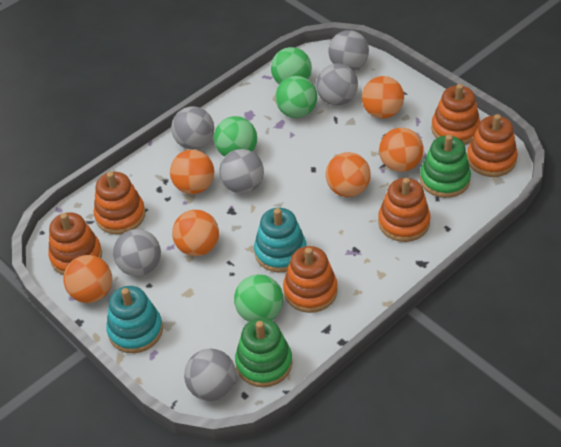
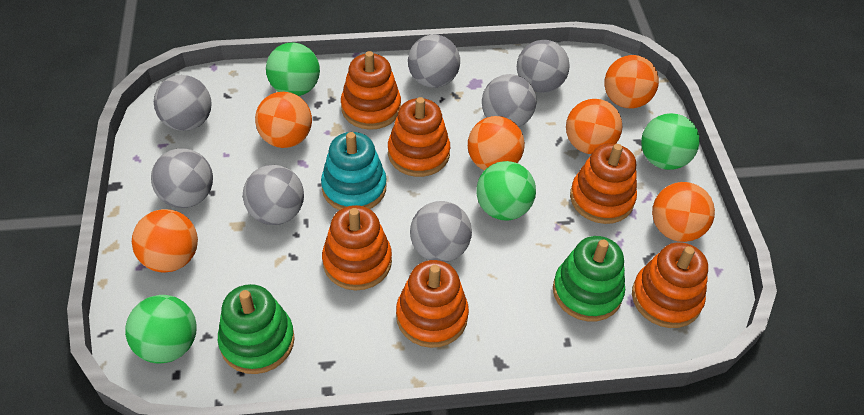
grey ball: [113,229,161,276] [171,106,214,150] [184,349,236,401] [219,149,264,194] [316,64,358,106] [328,30,369,71] = 6 -> [151,149,213,208] [154,75,212,131] [243,165,304,225] [408,34,460,88] [410,201,472,262] [482,74,536,127] [517,40,570,93] = 7
turquoise stacking toy: [106,286,163,353] [254,208,307,272] = 2 -> [321,132,386,210] = 1

